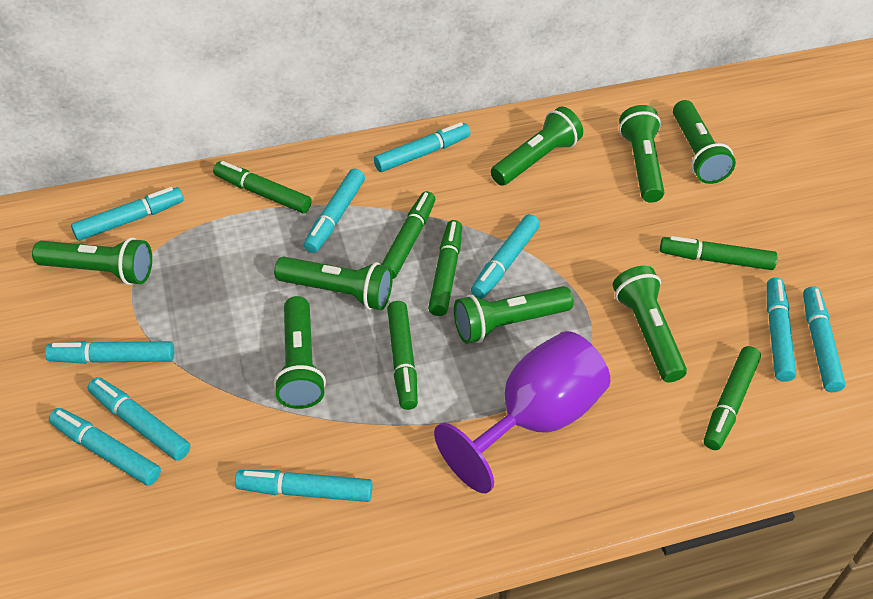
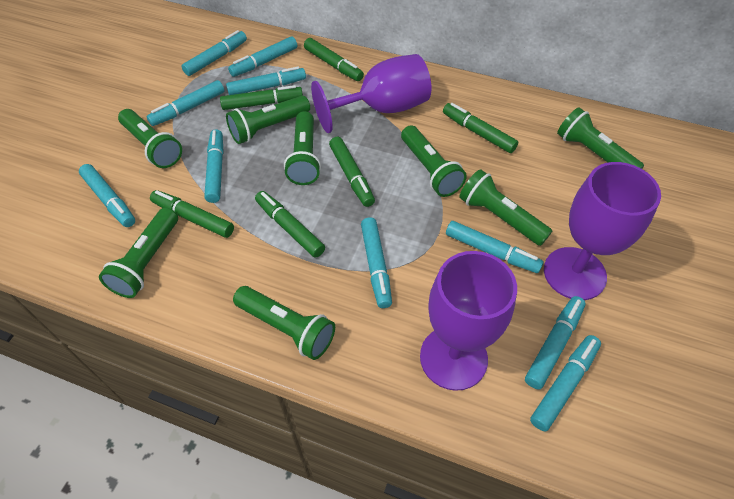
purple goblet: [434,331,610,494] = 1 -> [311,54,431,133] [420,251,517,391] [544,162,661,300] = 3

